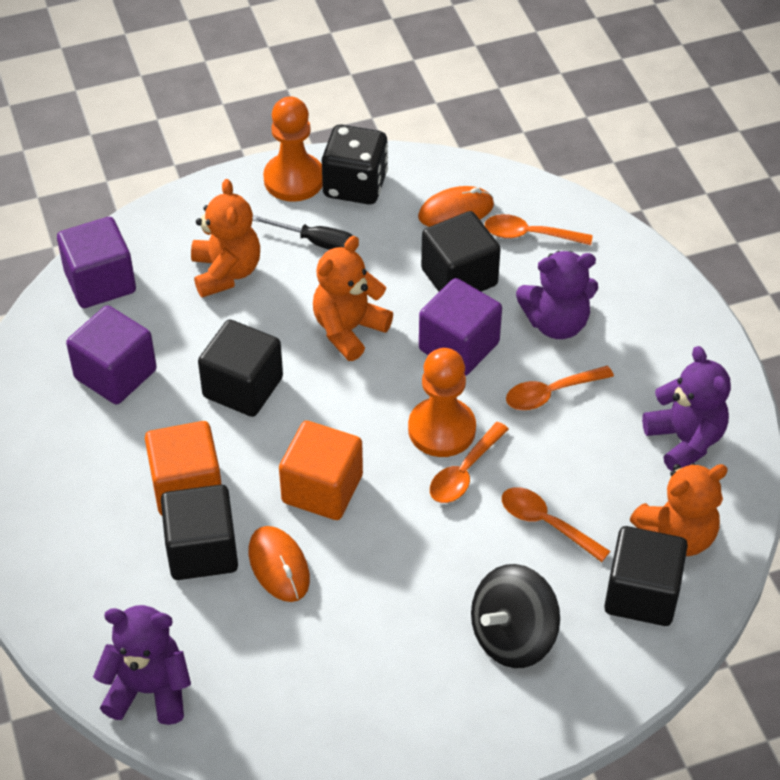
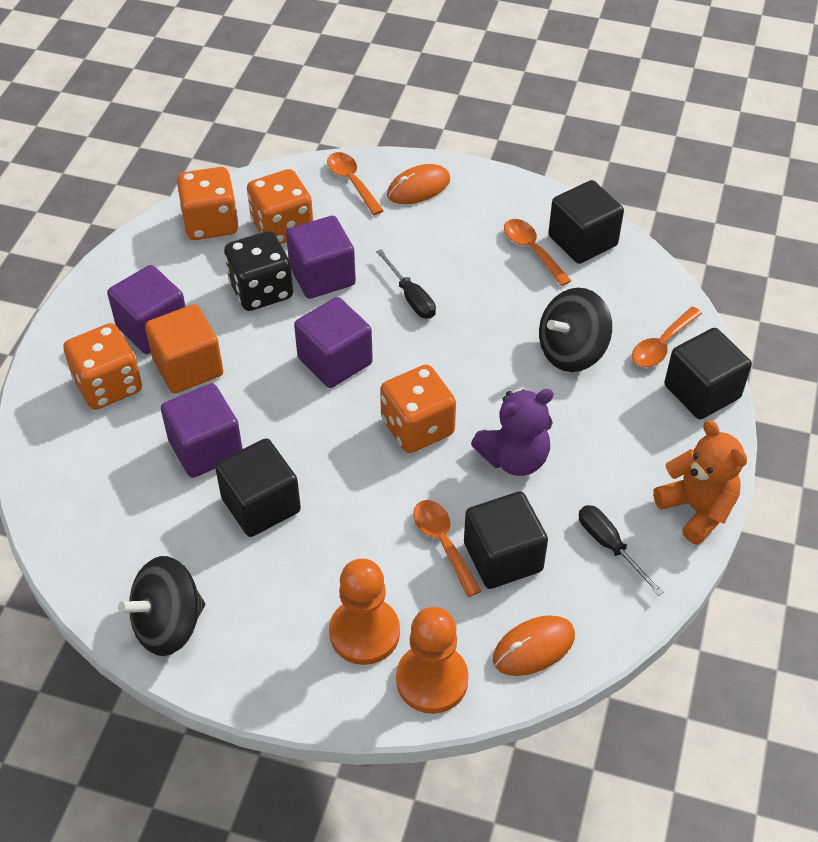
black screwdriver: [253,215,353,250] = 1 -> [376,249,436,319] [579,505,664,596] = 2
black spinning top: [471,564,560,668] = 1 -> [118,556,205,656] [539,288,612,372] = 2
orange cube: [145,421,222,516] [279,421,363,520] = 2 -> [145,304,223,394] = 1
orange dice: none = 0 -> [63,323,142,410] [177,167,239,240] [247,169,313,244] [380,365,456,453] = 4
orange teddy bear: [191,179,260,298] [313,236,393,361] [630,463,728,556] = 3 -> [653,420,747,545] = 1
purple cube: [57,217,136,308] [66,305,157,404] [419,278,502,376] = 3 -> [107,265,186,354] [161,384,243,478] [286,216,356,299] [294,297,373,388] = 4
purple teddy bear: [93,605,191,725] [516,251,598,339] [642,346,731,472] = 3 -> [471,389,554,476] = 1

